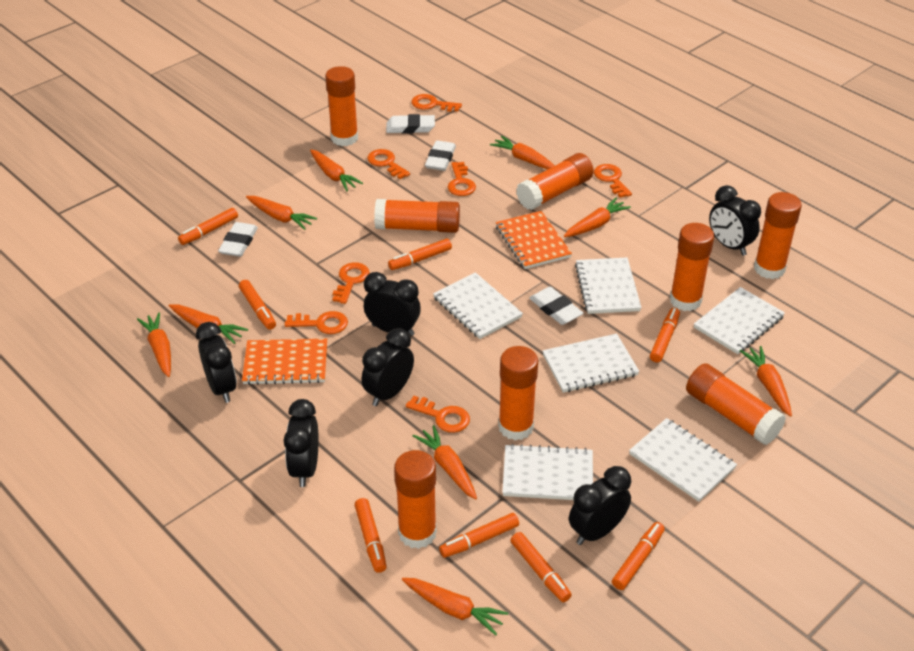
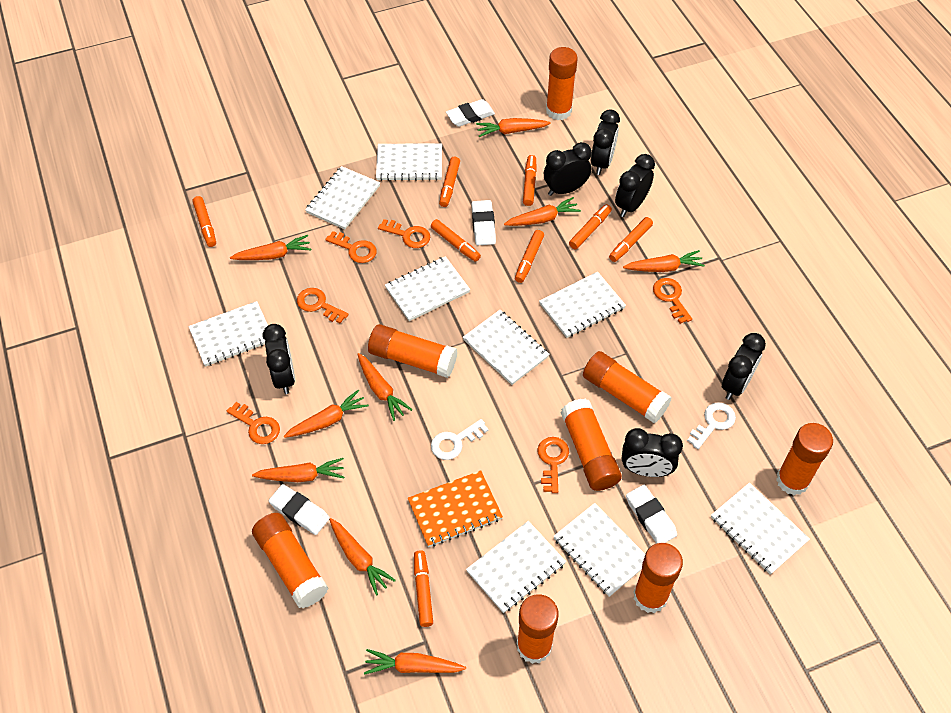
orange key: [285,311,348,334] [333,262,370,304] [367,149,410,179] [406,396,470,433] [411,94,462,112] [448,162,476,196] [594,164,632,198] = 7 -> [227,402,280,444] [297,288,349,323] [325,231,377,263] [378,219,430,248] [538,437,569,493] [653,278,692,324] = 6
orange notebook: [242,339,327,385] [496,211,572,269] = 2 -> [408,470,503,547] = 1
white key: none = 0 -> [431,419,488,460] [687,402,736,449] = 2
white notebook: [433,272,523,339] [502,444,593,500] [543,334,639,393] [575,257,641,314] [629,418,737,502] [694,287,785,354] = 6 -> [188,301,268,367] [305,166,380,229] [376,143,442,181] [385,256,470,321] [463,310,549,385] [466,521,566,613] [539,272,626,338] [553,503,645,597] [711,483,810,575] = 9

